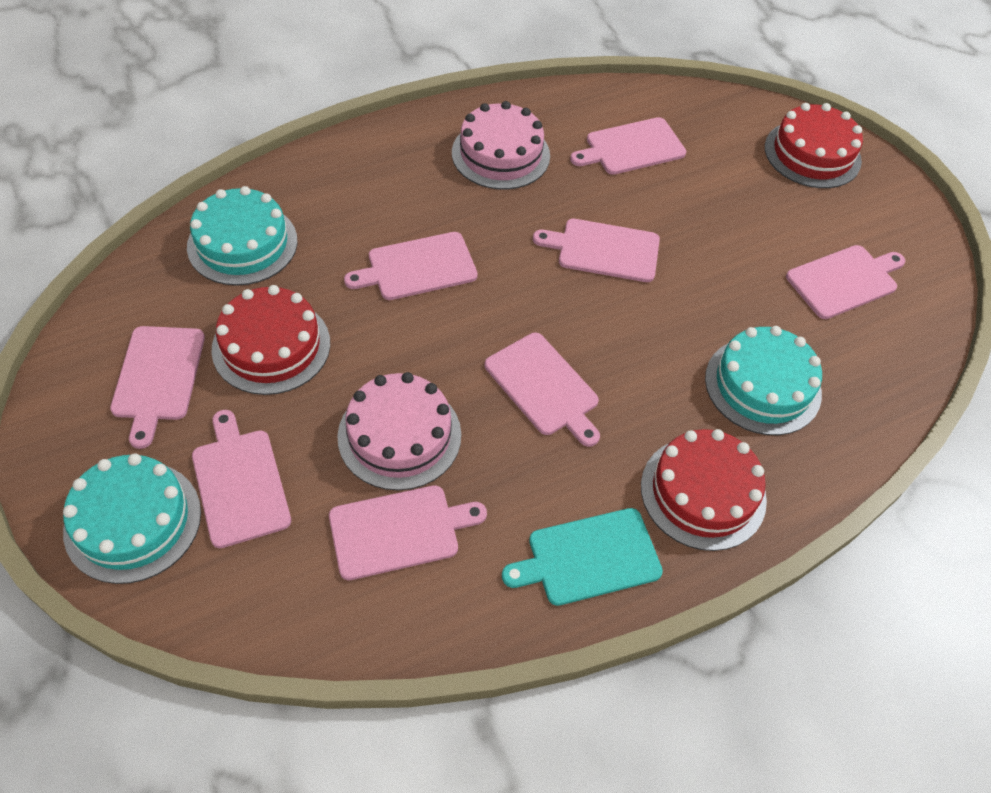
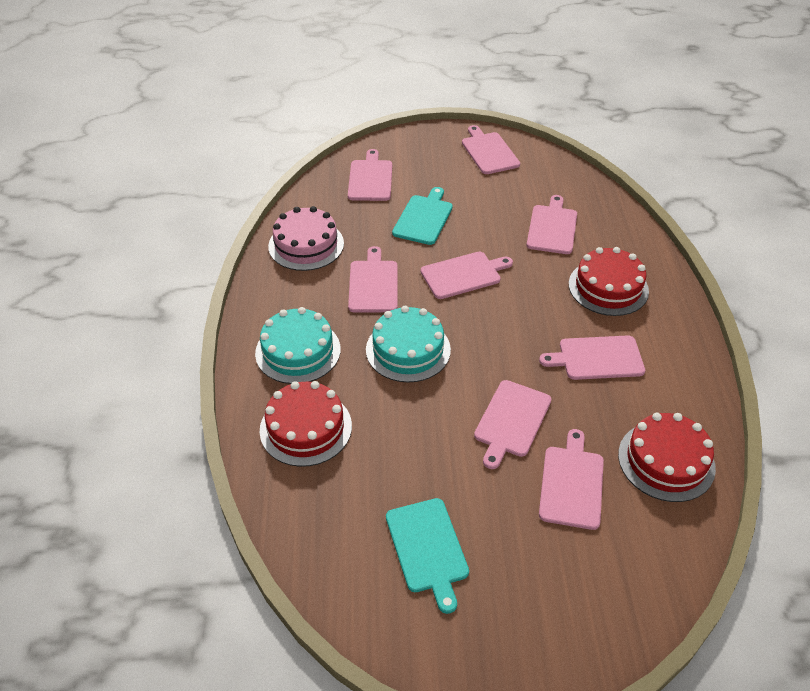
pink cake: [337,372,461,491] [452,101,550,189] = 2 -> [268,206,344,271] = 1
turquoise cake: [63,453,201,584] [187,186,297,286] [705,326,822,435] = 3 -> [255,307,341,384] [366,306,451,383] = 2
turquoise cutting board: [502,508,663,606] = 1 -> [386,498,469,614] [392,187,453,245] = 2

